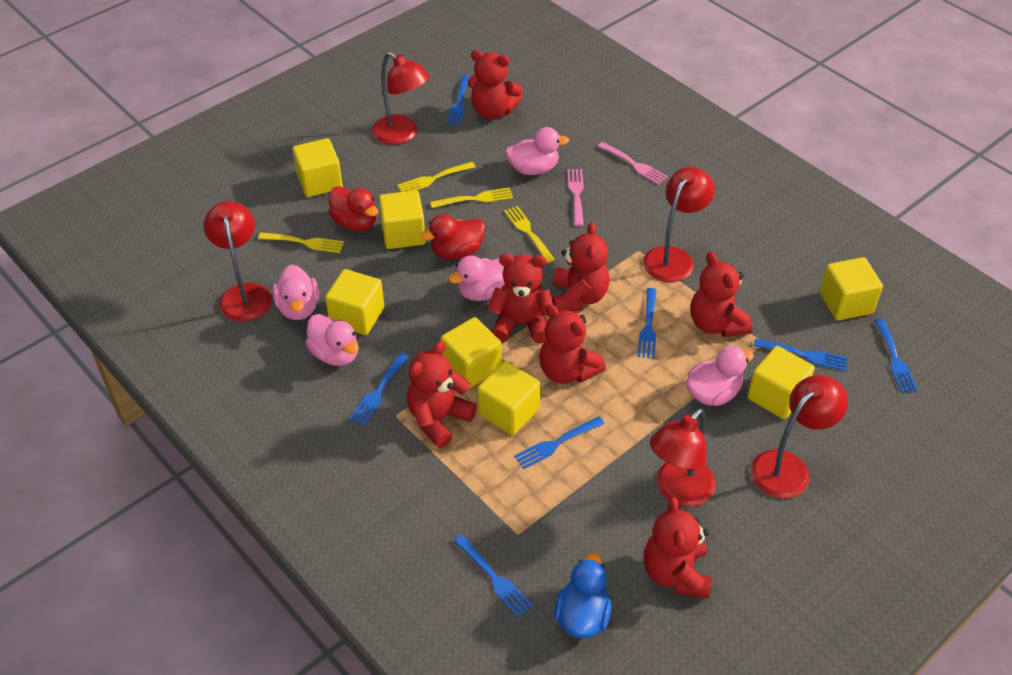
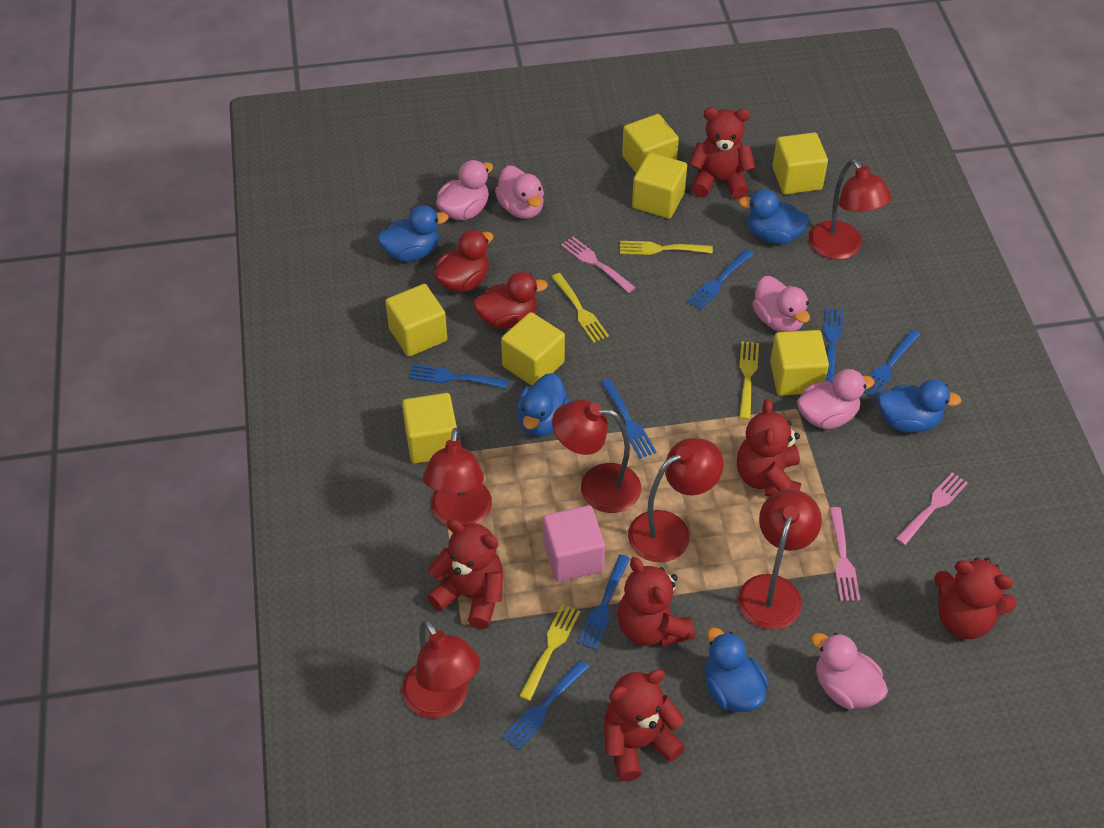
blue duck: [554,553,612,638] = 1 -> [377,205,449,261] [517,373,571,437] [705,627,769,712] [739,189,810,244] [878,379,962,433] = 5
pink cube: none = 0 -> [543,505,605,582] = 1
pink fork: [567,169,584,226] [598,142,668,185] = 2 -> [561,236,636,293] [829,507,860,601] [895,472,968,545] = 3
red lamp: [204,201,272,322] [372,52,429,145] [643,167,715,282] [650,408,716,507] [751,375,848,499] = 5 -> [402,620,480,719] [423,428,492,526] [552,400,641,513] [628,438,724,563] [738,489,822,630] [809,159,892,260] = 6
red teddy bear: [407,341,477,448] [468,50,523,119] [488,253,553,344] [539,304,606,384] [552,222,610,312] [644,497,712,599] [690,252,753,337] = 7 -> [427,519,503,629] [604,669,685,781] [617,557,695,647] [689,107,755,199] [737,399,801,497] [934,558,1017,639] = 6

